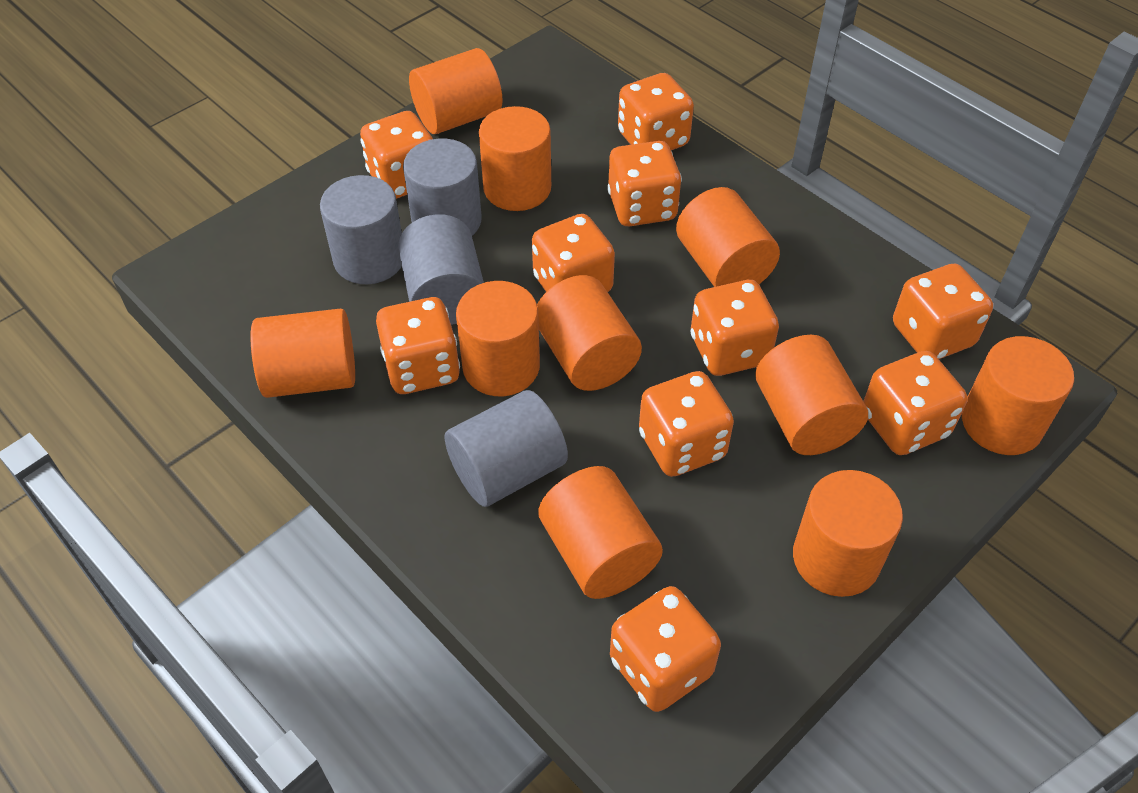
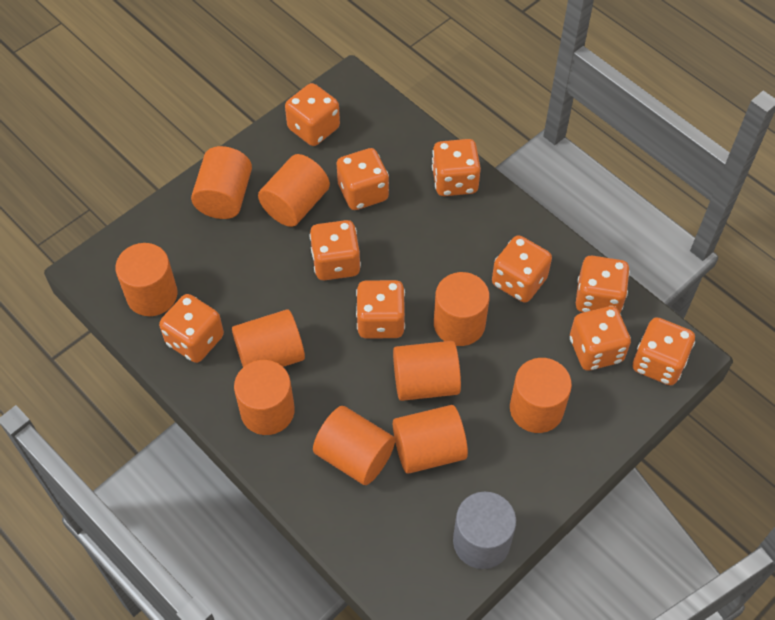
grey cylinder: [320,175,402,284] [398,214,484,325] [403,138,482,236] [444,390,568,507] = 4 -> [453,491,516,569] = 1

